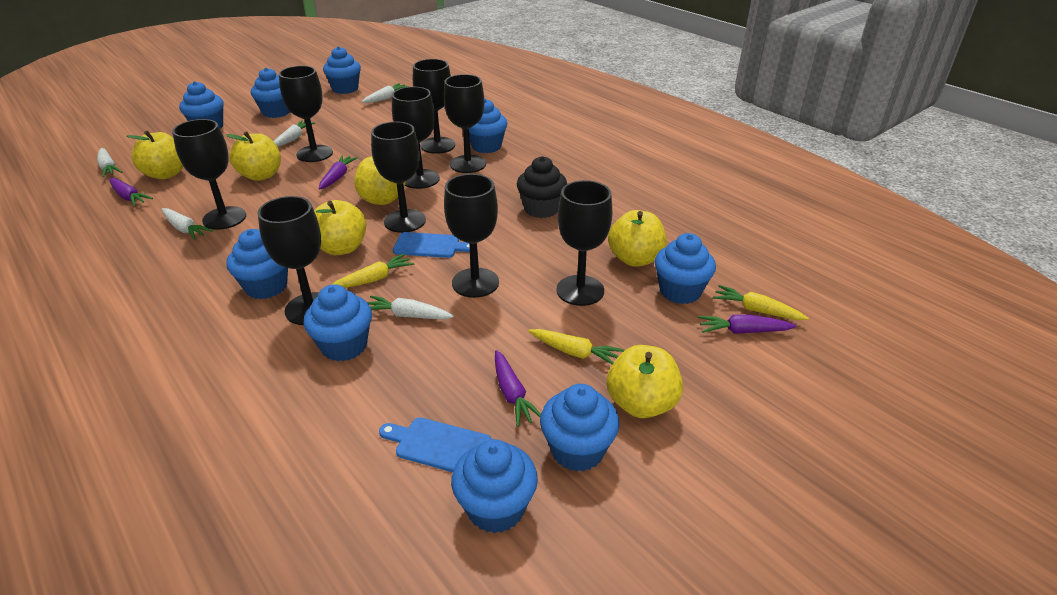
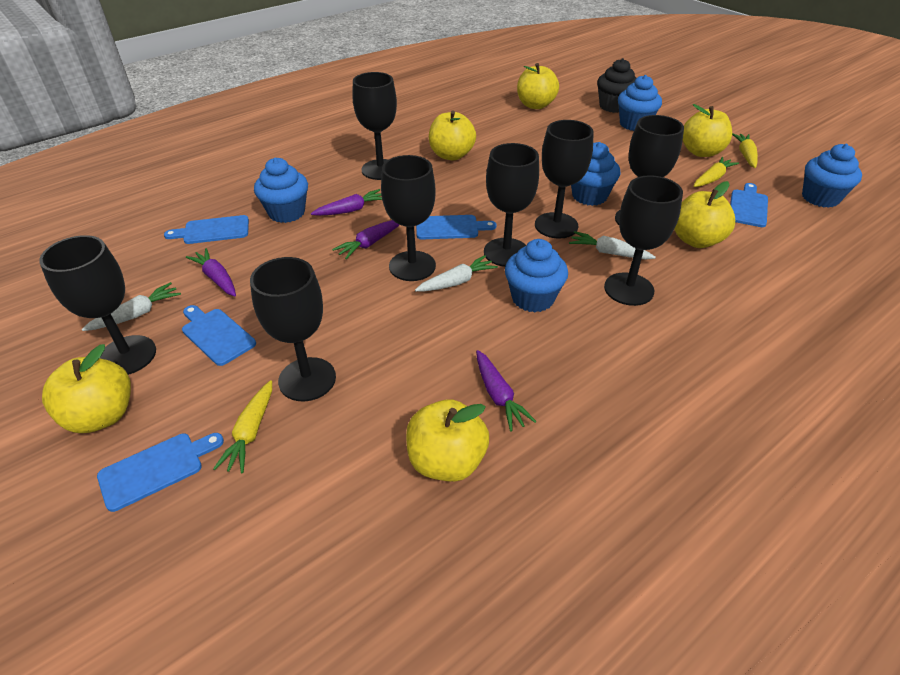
black goblet: [172,119,246,230] [257,196,321,325] [279,66,333,162] [371,122,426,233] [392,87,440,189] [413,59,455,154] [444,74,486,173] [444,174,499,298] [557,180,612,306] = 9 -> [39,235,156,375] [250,257,336,401] [352,72,397,180] [381,155,436,281] [484,143,539,267] [535,120,594,239] [604,175,683,306] [615,115,684,225] = 8
blue cupcake: [179,81,224,129] [226,229,288,299] [251,68,290,118] [303,284,372,362] [323,46,361,94] [451,439,538,533] [469,99,507,153] [540,384,619,472] [655,233,716,304] = 9 -> [254,158,308,223] [505,239,568,312] [571,142,621,206] [618,75,662,131] [802,144,862,208] = 5
blue cutting board: [379,417,491,472] [393,232,470,258] = 2 -> [97,433,224,512] [164,215,249,244] [182,305,256,366] [416,215,497,239] [730,183,768,227] = 5
white carrot: [97,148,122,177] [162,208,213,240] [274,120,315,147] [362,83,409,103] [367,296,454,319] = 5 -> [82,282,181,331] [415,255,498,291] [569,231,656,260] = 3

